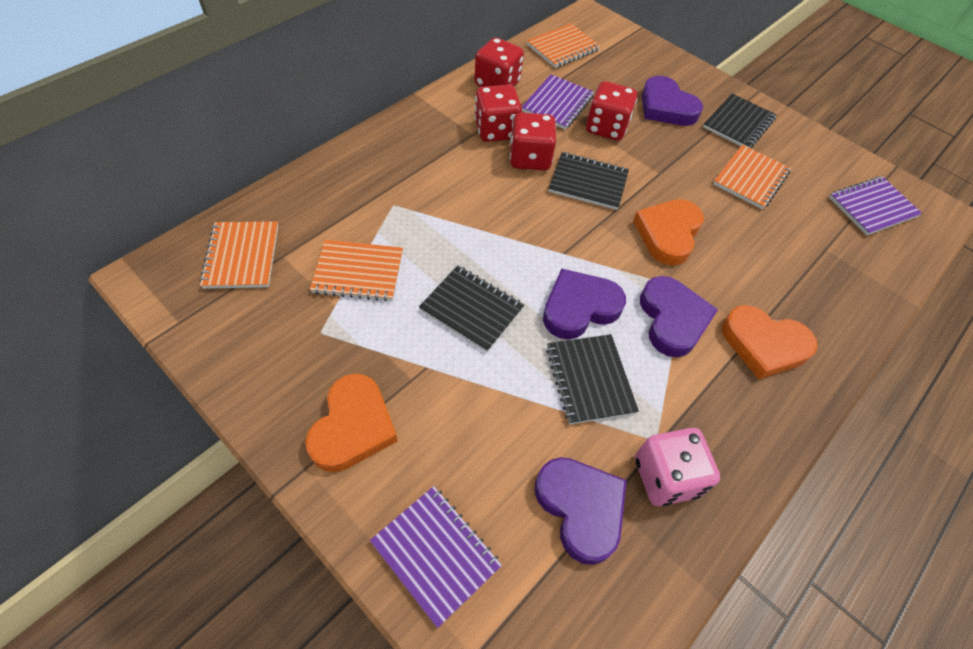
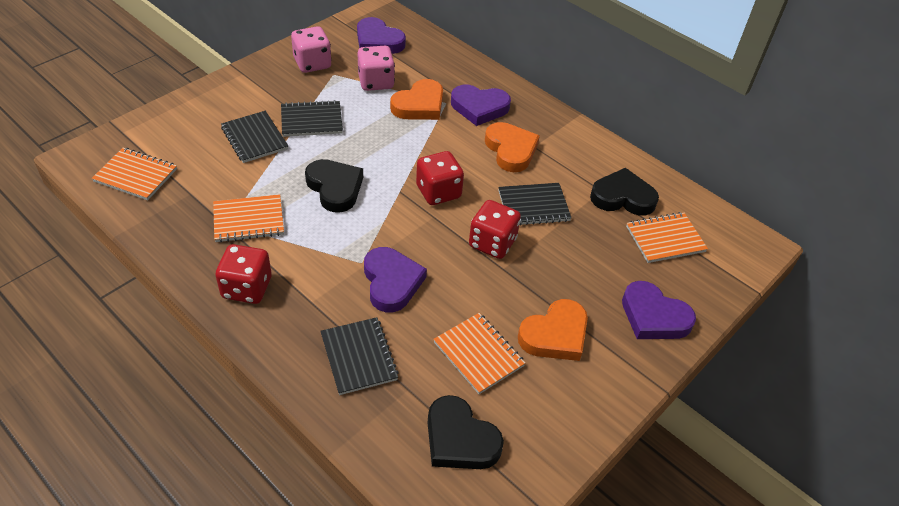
black heart: none = 0 -> [305,159,363,213] [428,395,504,469] [590,168,659,216] = 3
pink dice: [635,428,720,506] = 1 -> [291,26,332,73] [358,46,395,91] = 2
purple notebook: [370,486,502,628] [522,74,594,130] [829,176,922,235] = 3 -> none = 0
red dice: [474,37,524,87] [474,85,522,142] [510,112,556,171] [586,81,637,141] = 4 -> [215,244,272,304] [416,151,464,205] [469,200,521,259] = 3

